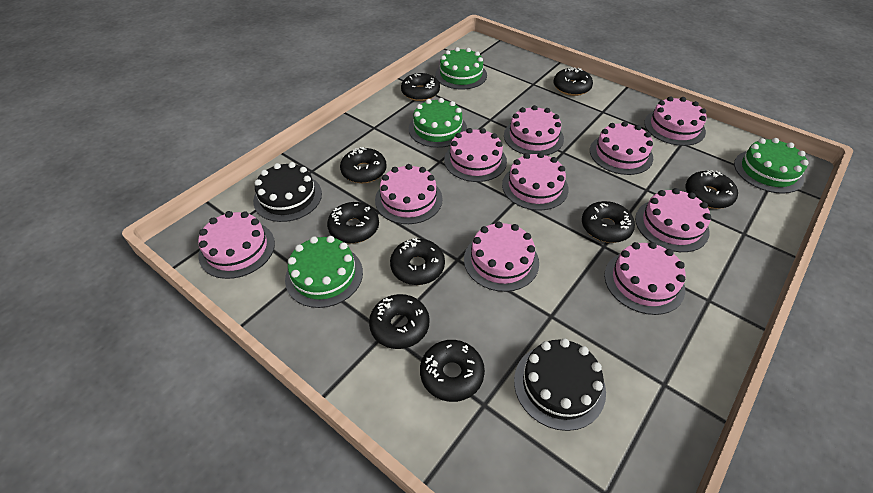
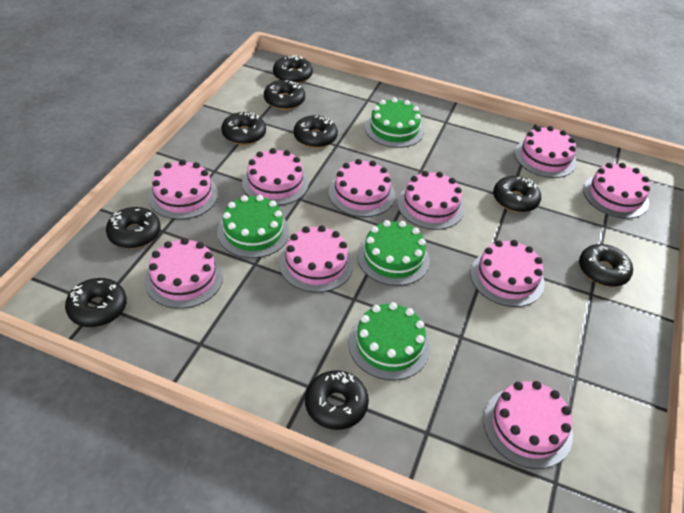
black cake: [253,162,322,222] [514,338,606,431] = 2 -> none = 0

